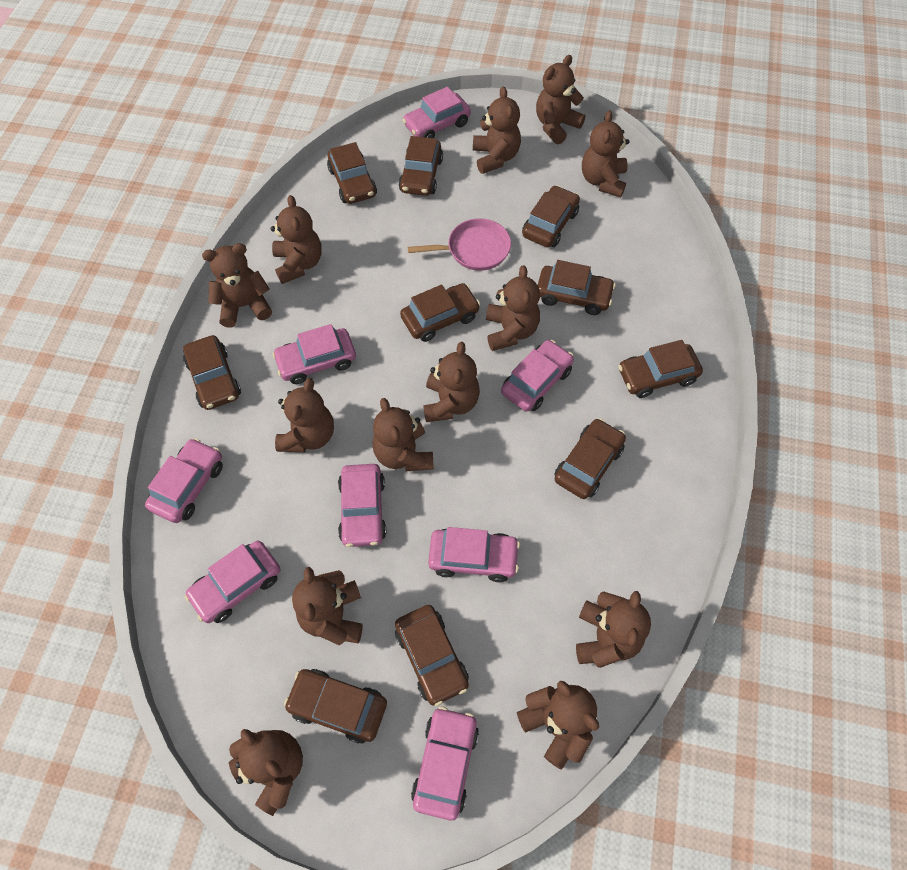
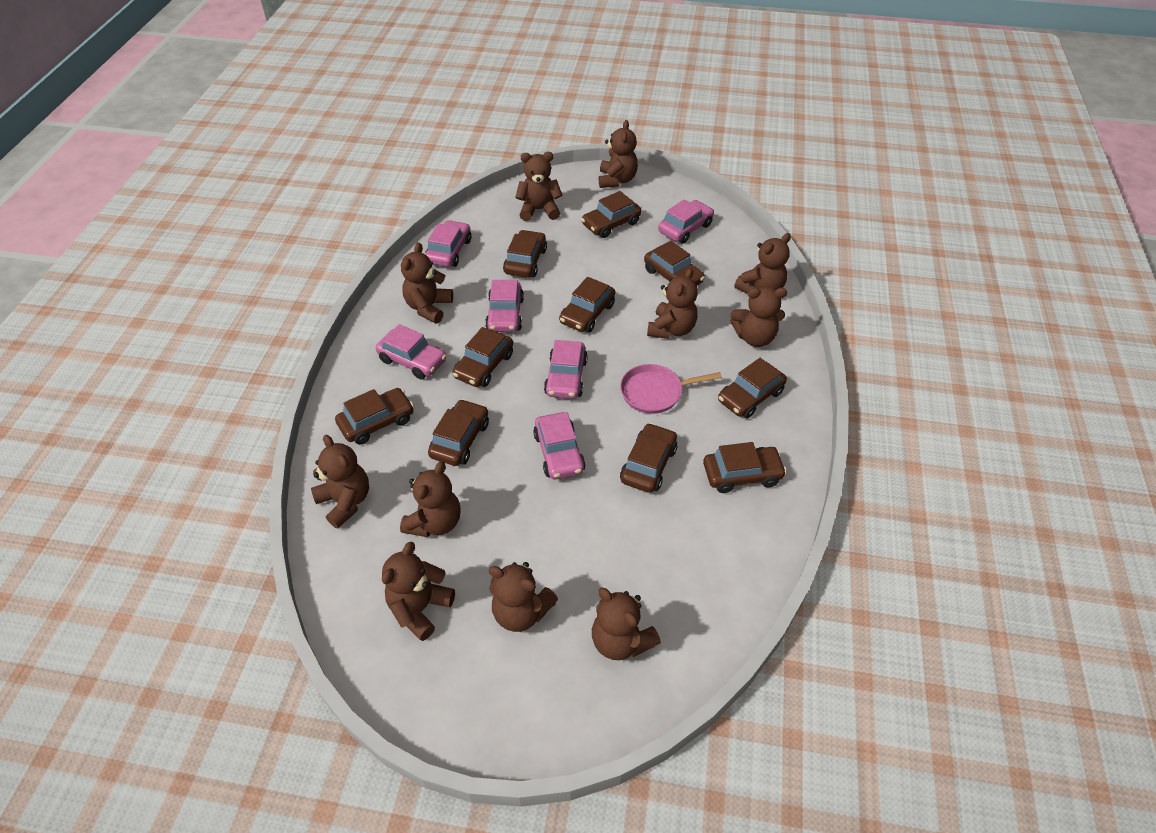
brown teddy bear: [202,243,272,327] [229,729,303,816] [271,195,322,284] [275,378,334,452] [292,567,363,645] [372,398,434,471] [423,342,480,422] [473,86,521,174] [486,265,540,351] [517,681,599,770] [536,55,585,144] [576,591,651,668] [582,110,630,197] = 13 -> [311,435,369,528] [382,542,455,641] [400,461,461,537] [401,243,453,323] [489,562,558,632] [515,152,562,221] [592,587,661,660] [599,120,638,188] [647,268,698,339] [730,286,787,347] [734,233,791,294] = 11
pink car: [145,438,223,523] [185,541,280,623] [272,324,356,384] [338,464,386,547] [403,87,471,138] [411,707,479,821] [428,527,520,582] [501,340,574,411] = 8 -> [376,324,446,379] [425,220,471,267] [485,280,524,332] [533,412,586,479] [544,340,588,399] [658,199,714,244] = 6

